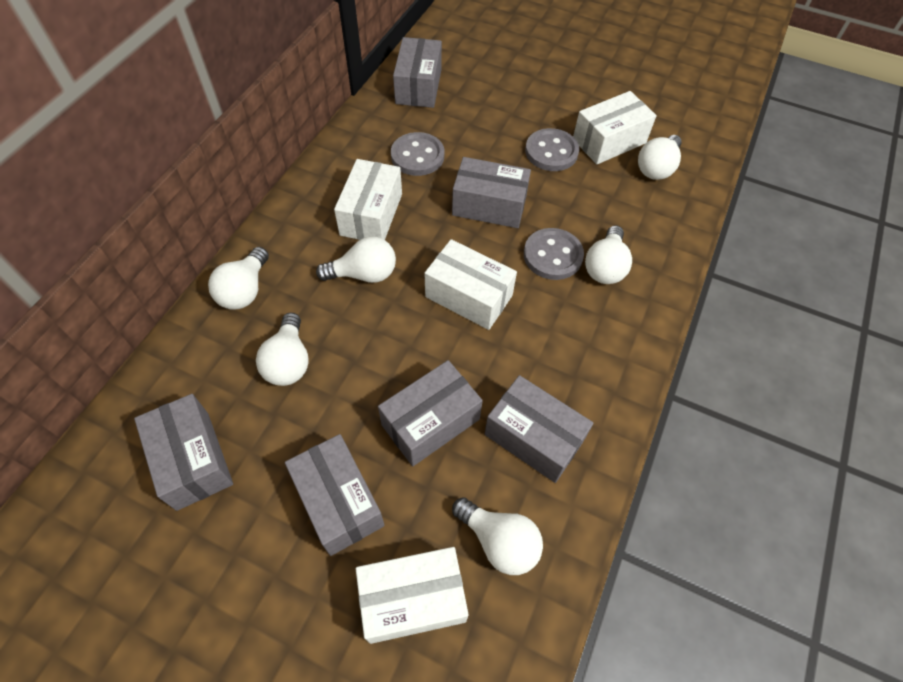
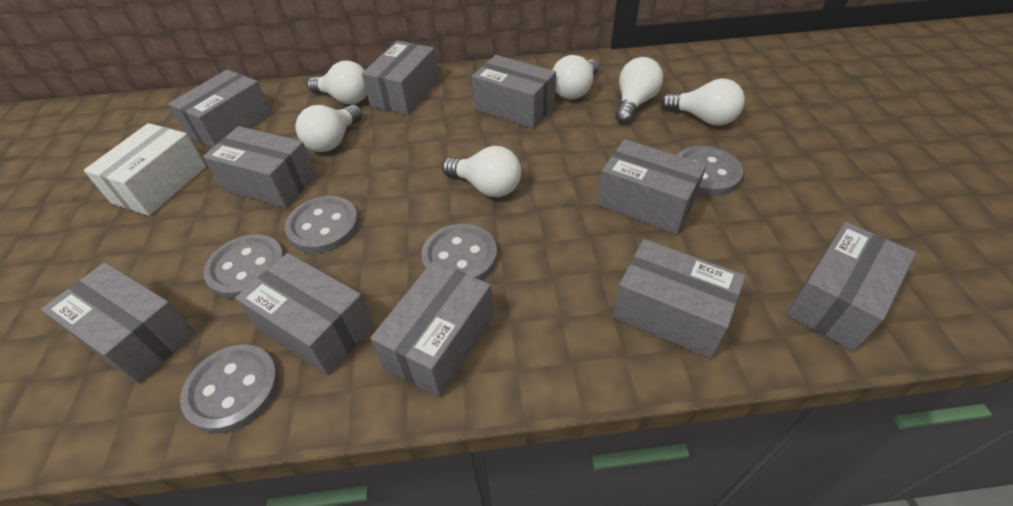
grey box: [134,394,233,511] [285,434,385,556] [378,360,483,466] [393,37,442,108] [452,157,531,228] [485,375,593,483] = 6 -> [41,262,196,384] [168,69,272,148] [203,126,316,208] [235,253,374,375] [362,41,439,115] [370,261,494,398] [472,55,556,129] [597,139,706,234] [613,239,746,358] [786,222,916,351] = 10
grey button: [391,132,444,176] [524,228,584,280] [525,128,579,171] = 3 -> [180,345,279,434] [204,234,285,299] [285,196,359,253] [421,224,497,280] [677,146,743,196] = 5
white box: [334,159,402,240] [356,547,469,644] [425,239,517,330] [573,91,657,164] = 4 -> [84,123,206,216] = 1

